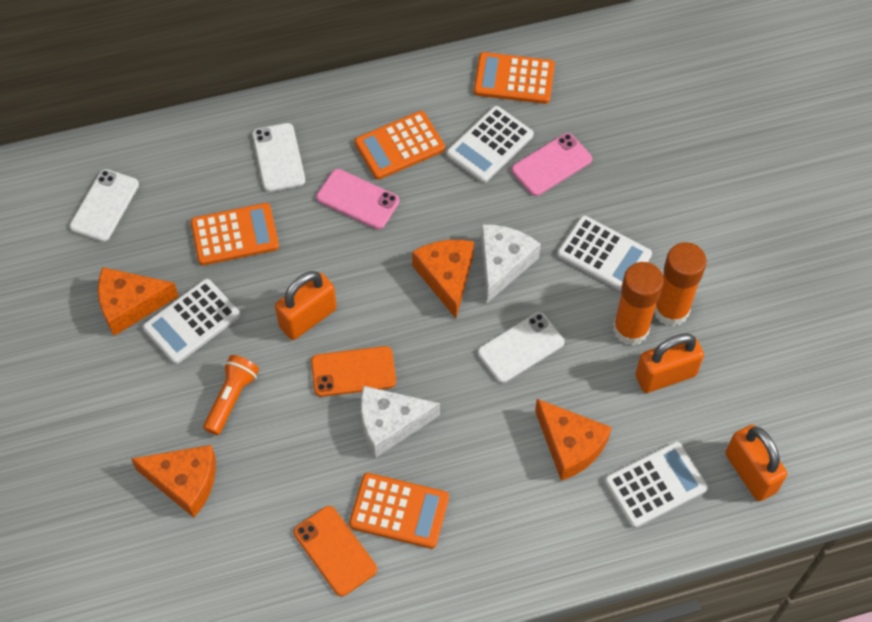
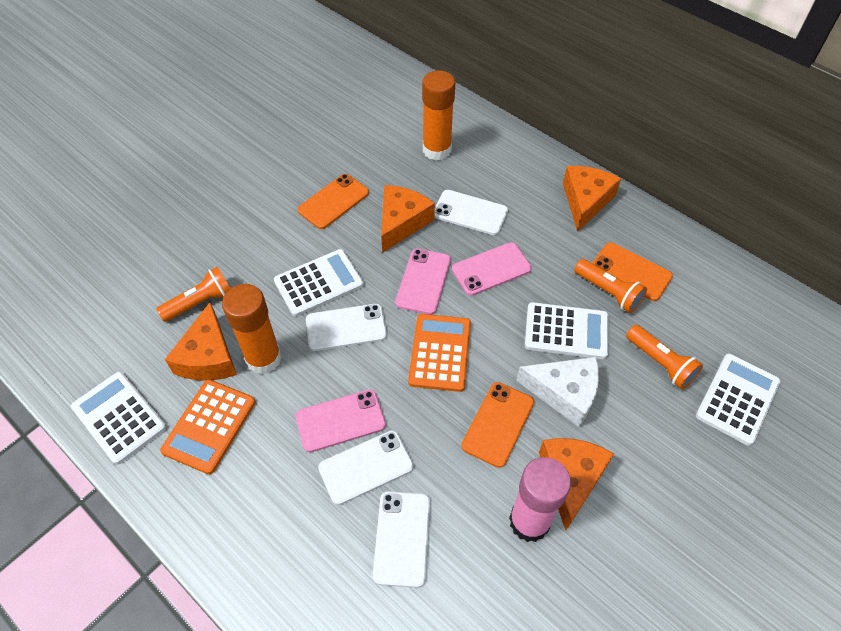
orange calculator: [191,203,279,265] [349,473,449,549] [355,111,445,180] [474,52,555,104] = 4 -> [160,380,256,475] [408,314,471,392] = 2
orange flashlight: [203,355,259,435] = 1 -> [156,267,230,322] [574,259,647,313] [626,325,703,390] = 3
orange padlock: [275,271,337,340] [635,334,704,393] [725,425,787,501] = 3 -> none = 0
orange phone: [294,506,377,596] [311,346,396,397] = 2 -> [298,174,369,229] [461,382,534,468] [592,242,673,301] = 3
pink glue stick: none = 0 -> [509,457,571,542] = 1
pink phone: [316,169,400,229] [511,133,592,196] = 2 -> [295,389,386,452] [395,249,451,315] [452,242,532,296] = 3
white cheese: [361,386,440,458] [481,225,541,303] = 2 -> [516,357,599,427] = 1
white phone: [69,169,139,242] [252,123,305,192] [478,312,564,383] = 3 -> [306,304,387,351] [318,430,414,505] [373,491,430,588] [434,190,508,235] = 4

